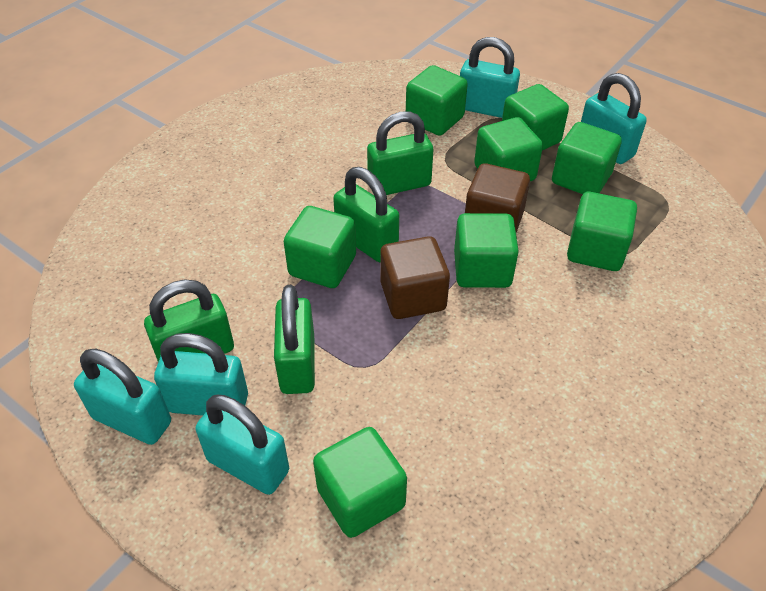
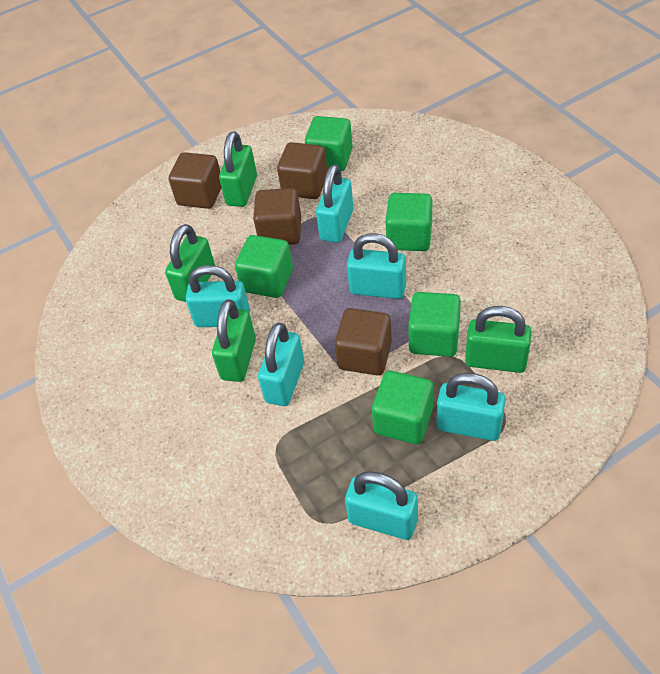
brown cube: [380,236,450,319] [465,163,530,233] = 2 -> [169,152,221,209] [253,188,301,245] [277,142,327,199] [335,308,392,375] = 4
green cube: [284,206,356,288] [313,427,407,538] [406,65,468,136] [454,213,519,288] [474,117,543,181] [502,84,569,151] [552,122,622,194] [567,192,637,271] = 8 -> [235,235,293,298] [305,116,353,171] [372,371,434,444] [385,193,432,251] [408,292,461,357] = 5
turquoise padlock: [74,349,171,445] [154,333,248,416] [195,394,289,495] [460,37,520,118] [581,73,647,164] = 5 -> [186,265,250,327] [258,322,304,406] [316,164,353,243] [345,471,418,540] [347,233,406,299] [437,373,506,441] = 6

